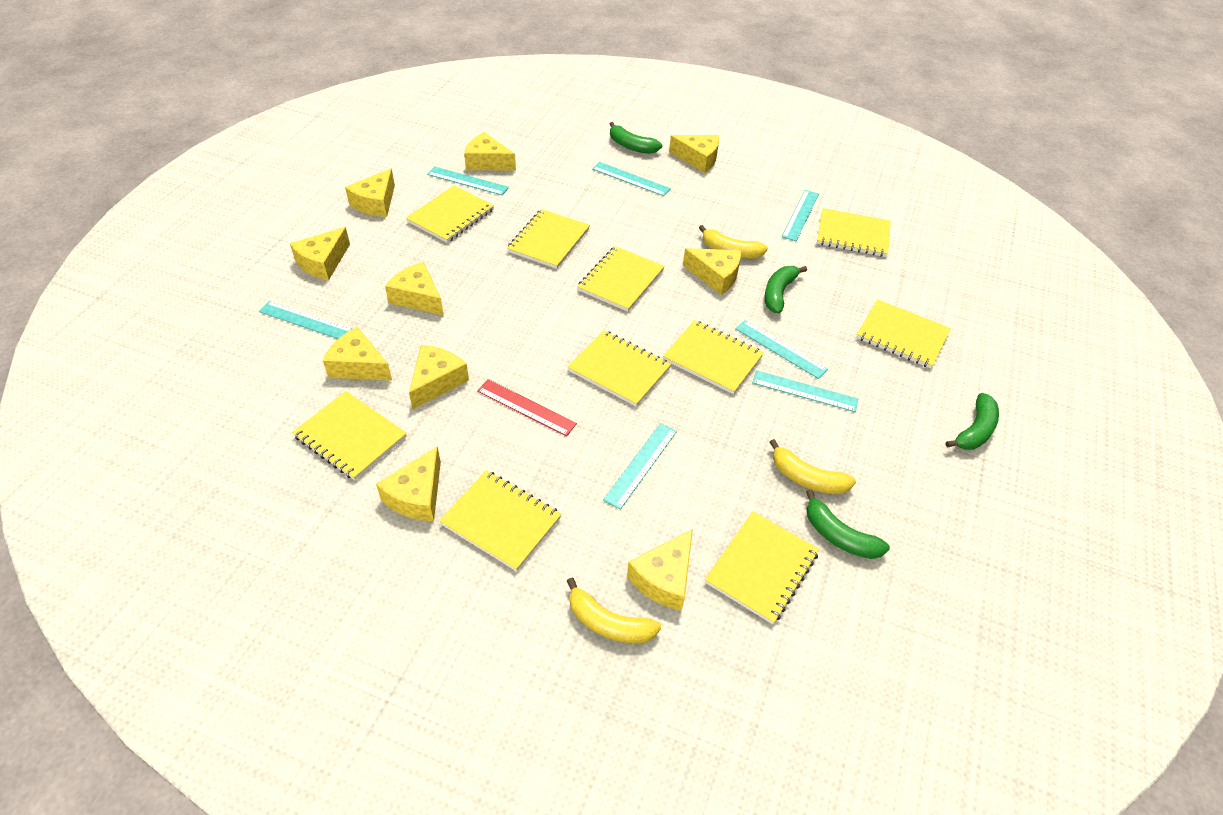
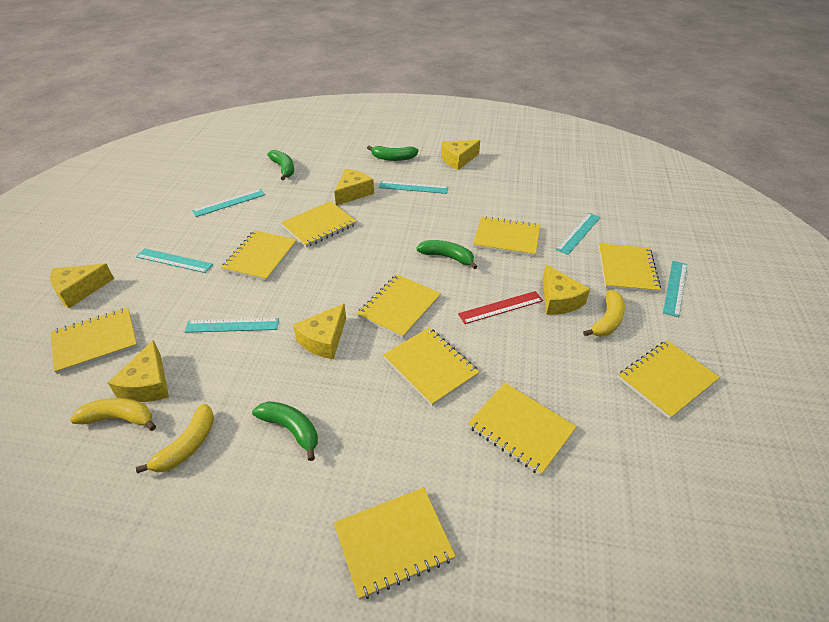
turquoise ruler: [259,301,353,339] [427,166,509,195] [592,162,671,196] [603,423,677,510] [736,320,828,379] [752,370,858,412] [782,190,819,241] = 7 -> [136,248,213,273] [185,318,279,333] [192,189,265,217] [379,181,448,194] [556,213,601,255] [663,261,687,317] = 6
yellow cheese: [290,227,350,280] [323,327,392,381] [345,168,395,217] [376,446,441,521] [385,262,444,315] [409,345,469,409] [464,132,516,171] [627,529,693,611] [669,135,719,173] [683,248,741,295] = 10 -> [50,264,114,308] [108,340,169,402] [293,303,346,359] [334,169,374,205] [441,140,480,170] [543,265,590,315] = 6

